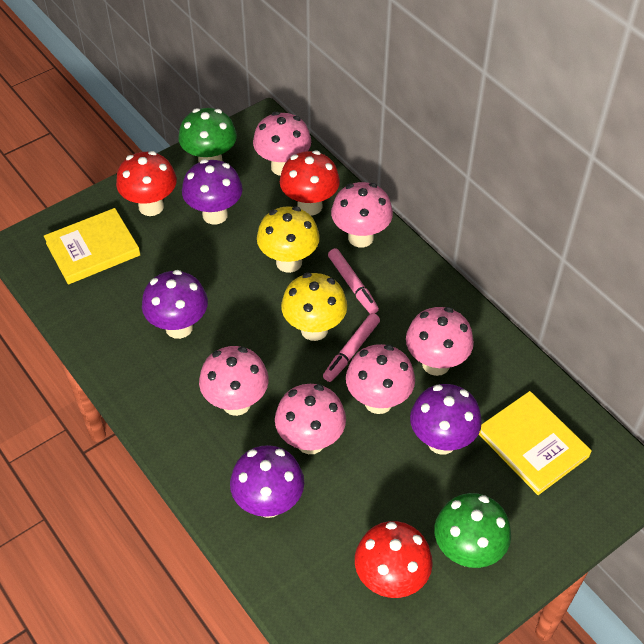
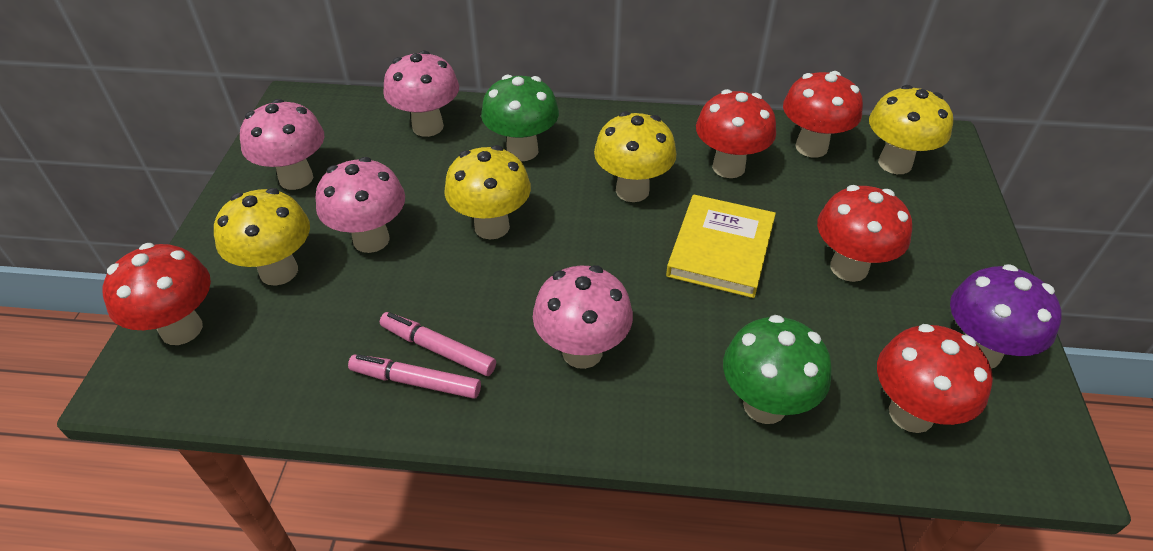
pink mushroom: [199,346,269,416] [253,112,311,176] [275,384,346,454] [331,182,393,247] [346,344,415,414] [406,307,474,376] = 6 -> [240,99,324,190] [316,157,405,253] [383,50,459,137] [533,265,633,369] = 4
purple mushroom: [142,270,208,339] [182,159,243,224] [230,445,304,518] [410,384,482,455] = 4 -> [950,264,1062,369] = 1
red mushroom: [116,151,177,216] [280,151,340,216] [355,521,433,598] = 3 -> [103,243,211,345] [696,89,776,178] [783,71,863,158] [817,185,912,282] [877,324,993,433] = 5
yellow book: [44,208,140,285] [479,391,592,495] = 2 -> [666,195,776,298] = 1
yellow mushroom: [257,206,320,273] [281,273,347,341] = 2 -> [214,188,310,286] [444,145,531,239] [594,111,677,202] [869,85,953,174] = 4

